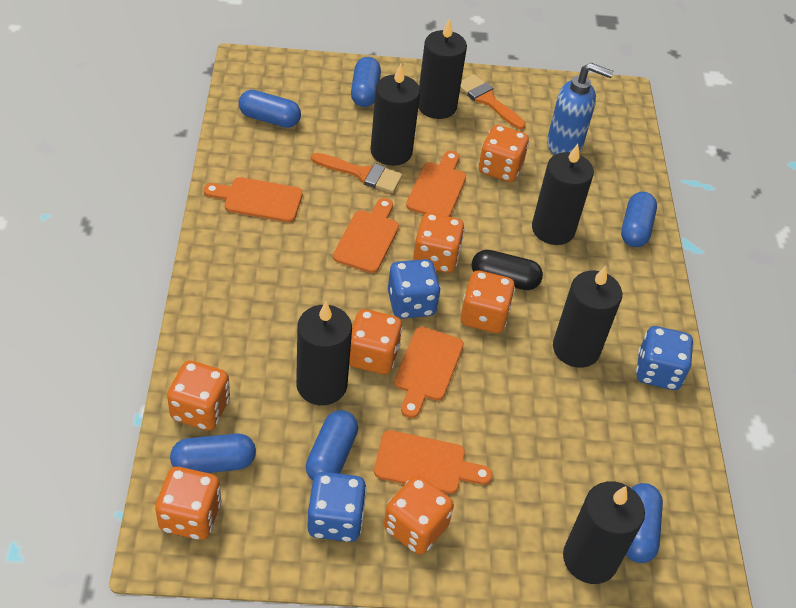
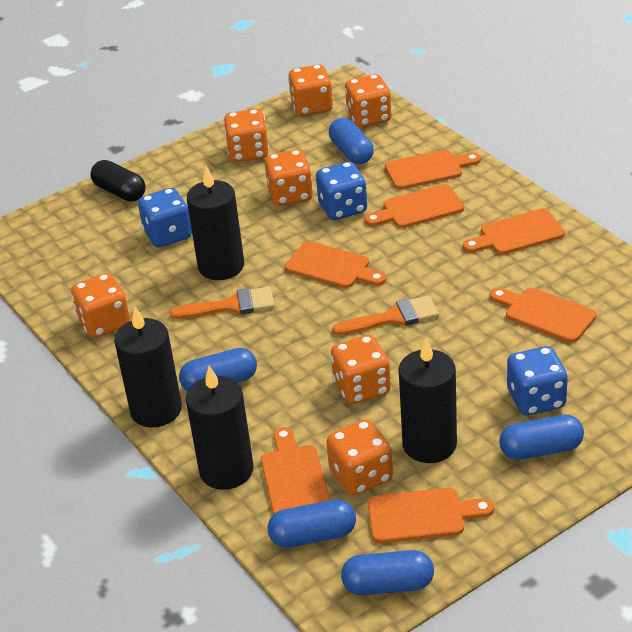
black candle: [296,301,352,405] [370,64,420,166] [418,18,467,119] [532,144,594,245] [553,266,622,368] [563,481,645,584] = 6 -> [114,307,182,427] [186,366,254,490] [187,166,244,280] [399,339,457,463] = 4
blue capsule: [170,433,256,473] [239,90,301,128] [306,410,358,481] [351,57,381,107] [621,192,657,247] [626,483,663,563] = 6 -> [179,348,257,391] [268,500,356,548] [329,118,374,164] [341,550,434,595] [499,415,584,460] = 5
blue soap dispenser: [547,63,614,155] = 1 -> none = 0
orange cutting board: [203,177,303,222] [333,198,399,273] [374,430,492,494] [394,327,464,418] [406,151,466,217] = 5 -> [261,427,330,515] [285,241,386,288] [365,184,464,228] [367,488,494,543] [385,150,481,189] [463,209,565,255] [490,288,597,343] = 7

